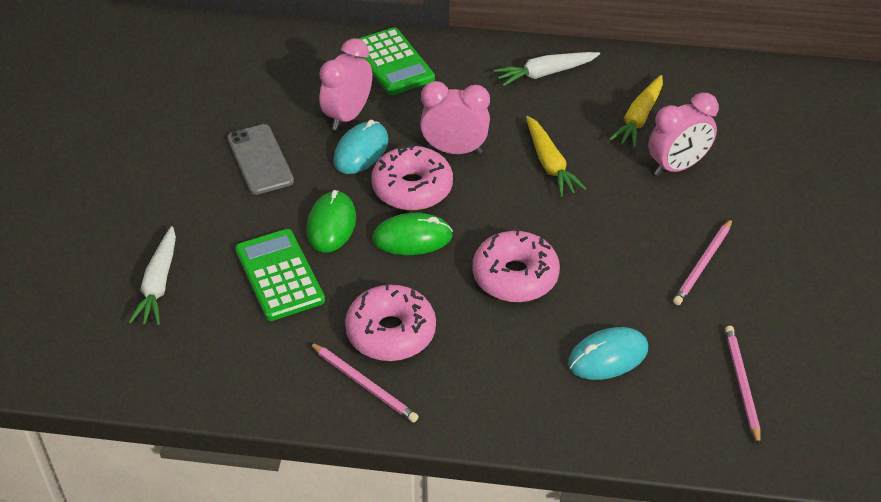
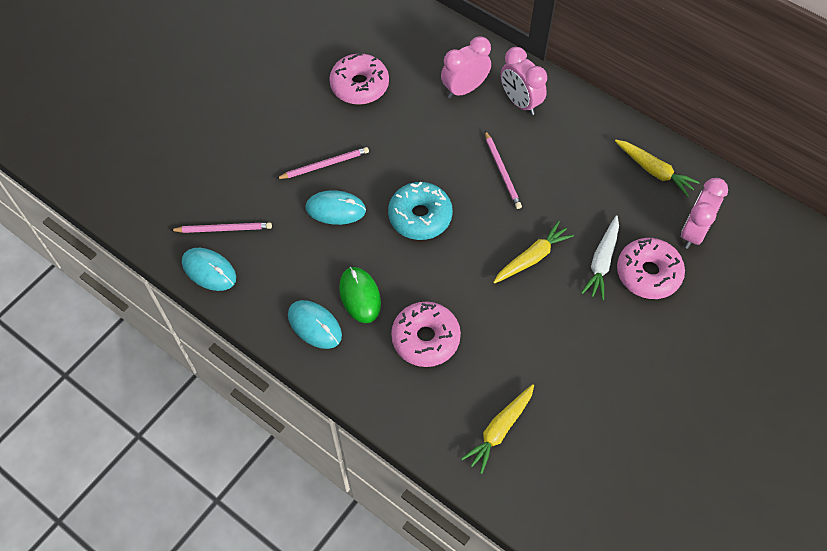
green calculator: [235,229,325,321] [358,27,435,95] = 2 -> none = 0
green mouse: [306,190,356,253] [372,213,453,255] = 2 -> [339,267,381,323] = 1
grey phone: [227,124,294,195] = 1 -> none = 0
turquoise donut: none = 0 -> [388,182,453,240] = 1
turquoise mouse: [333,120,389,174] [568,327,648,380] = 2 -> [182,248,236,291] [288,300,342,349] [306,190,366,225] = 3
white carrot: [129,226,176,325] [494,52,600,86] = 2 -> [581,215,619,300] = 1
yellow carrot: [526,116,587,197] [609,75,663,148] = 2 -> [461,384,534,474] [493,221,574,284] [615,140,700,197] = 3

